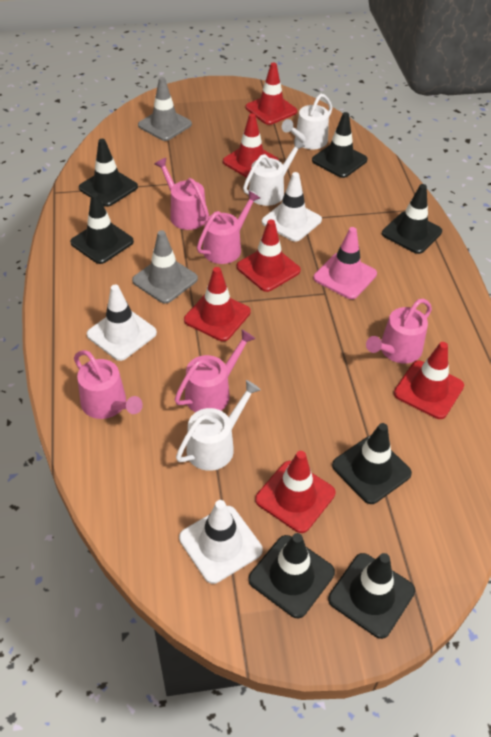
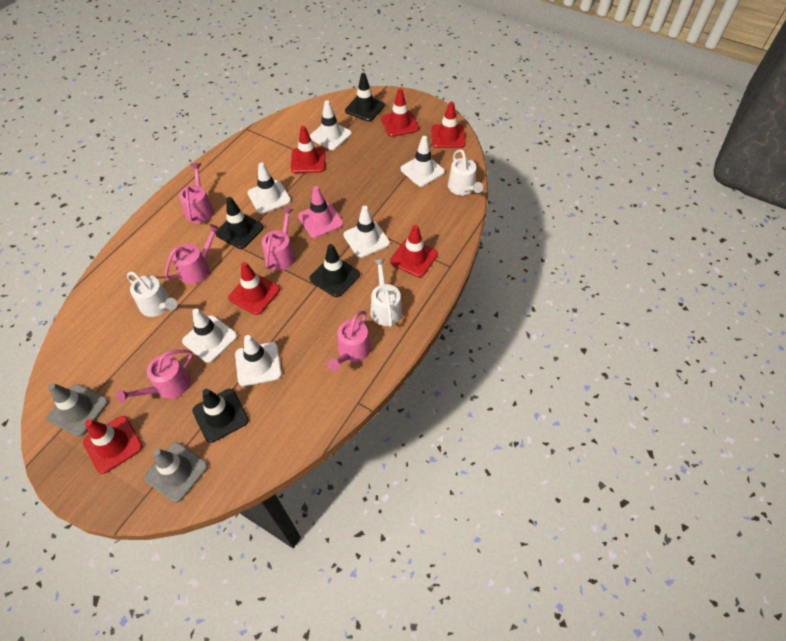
black traffic cone: [70,193,134,264] [79,139,138,207] [248,533,335,618] [312,112,368,178] [328,553,415,639] [332,423,412,504] [382,184,442,254] = 7 -> [192,389,249,443] [215,197,264,249] [310,244,360,297] [345,73,385,121] = 4
white traffic cone: [87,285,157,361] [179,500,263,584] [262,172,322,242] = 3 -> [182,309,237,363] [235,335,282,386] [247,163,291,214] [310,100,352,150] [343,206,390,258] [401,136,445,187] = 6

